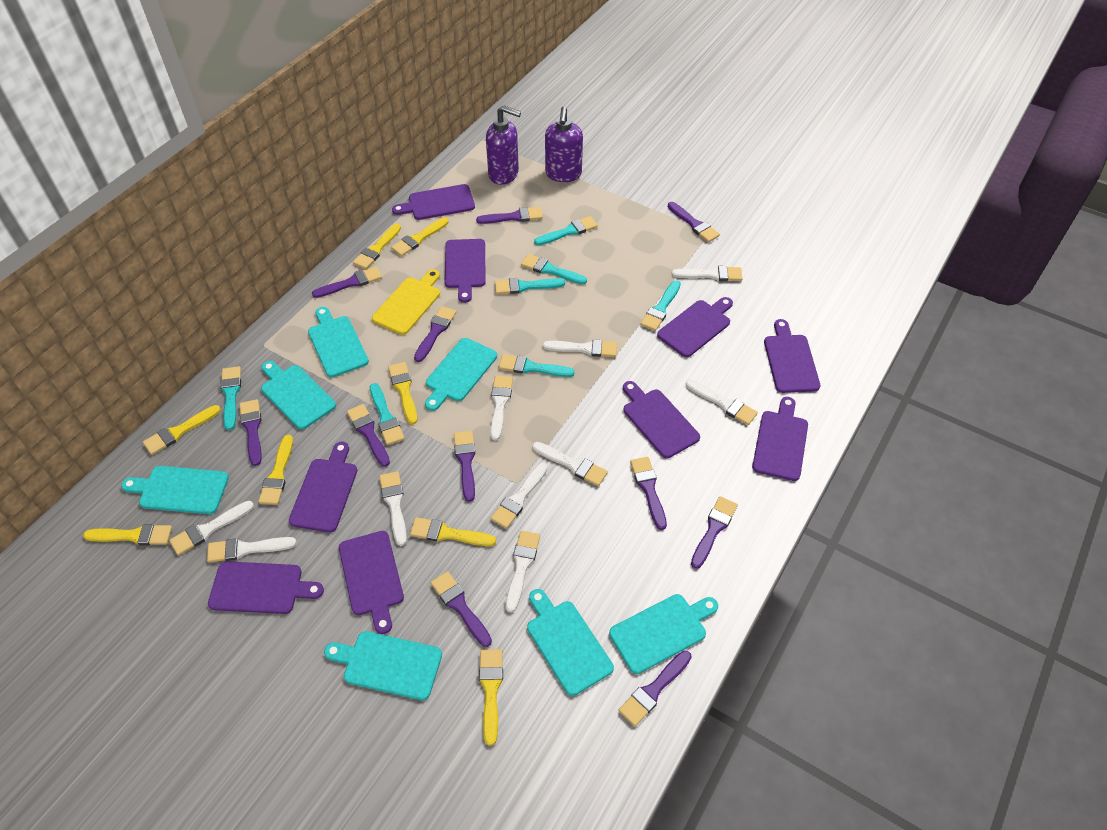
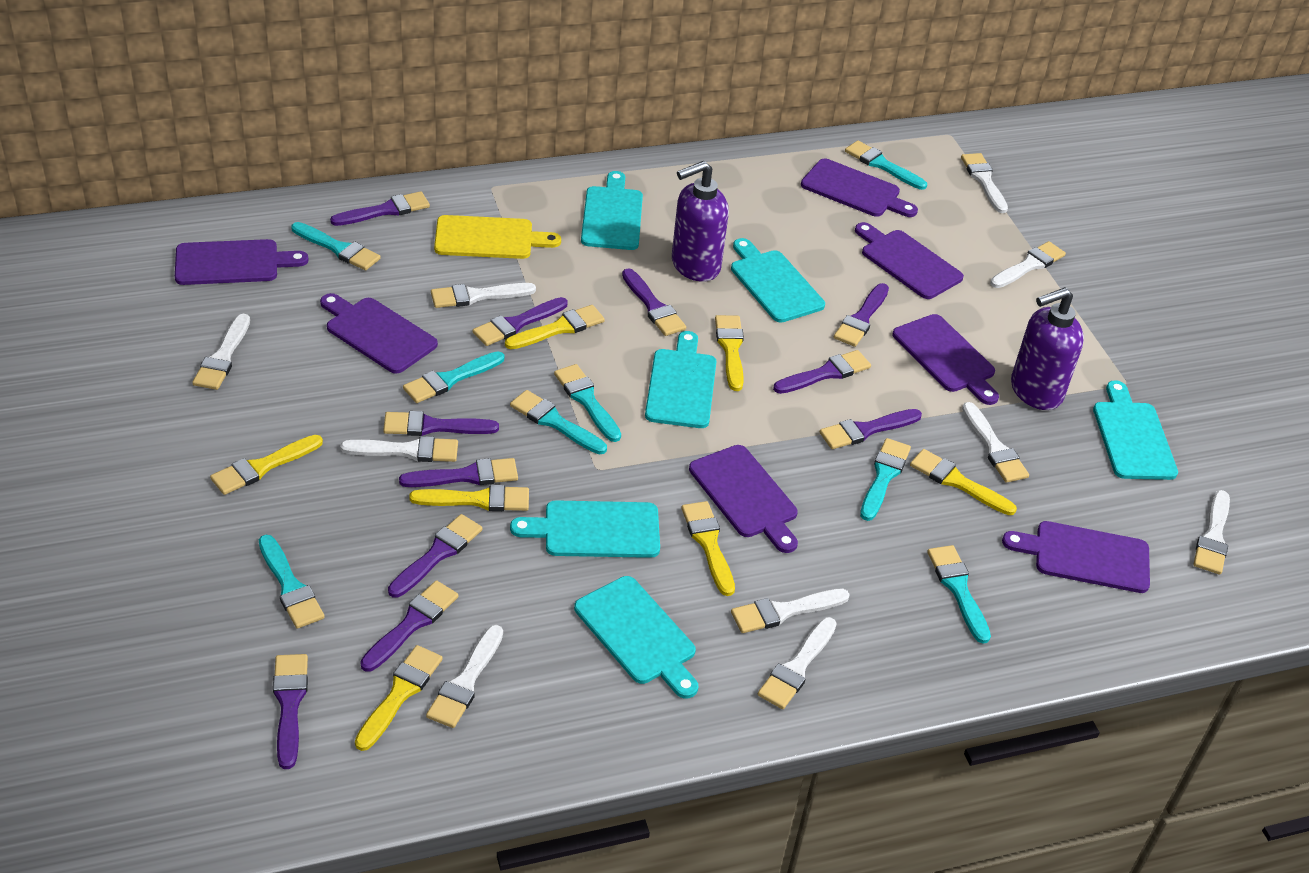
purple cutting board: [208,561,324,614] [289,442,357,533] [339,531,404,634] [392,184,475,220] [445,239,486,303] [623,381,700,458] [657,297,733,357] [752,397,808,481] [764,319,821,393] = 9 -> [175,239,309,285] [320,293,438,374] [689,445,798,553] [801,159,918,217] [855,222,964,299] [892,314,999,405] [1002,521,1150,593] = 7
turquoise brush: [220,366,241,430] [370,383,405,445] [495,278,565,294] [499,354,575,377] [521,254,587,284] [534,216,598,245] [640,281,681,331] = 7 -> [259,535,325,629] [291,222,381,270] [403,351,504,403] [510,390,607,454] [554,364,621,442] [845,140,927,190] [860,438,911,521] [927,545,991,644] = 8
turquoise cutting board: [121,466,229,514] [261,361,336,430] [308,307,369,377] [324,631,442,700] [425,338,497,411] [527,589,614,696] [609,594,718,674] = 7 -> [510,500,660,558] [574,576,698,698] [581,171,643,250] [645,331,716,428] [731,238,825,323] [1093,380,1178,480] = 6
yellow brush: [83,524,172,545] [143,405,221,455] [258,435,293,505] [353,224,401,269] [388,362,417,424] [391,218,449,256] [410,517,496,546] [479,649,503,746] = 8 -> [210,435,323,495] [355,645,443,751] [409,485,529,511] [505,305,605,349] [681,501,735,596] [715,315,744,391] [910,449,1017,515] = 7

